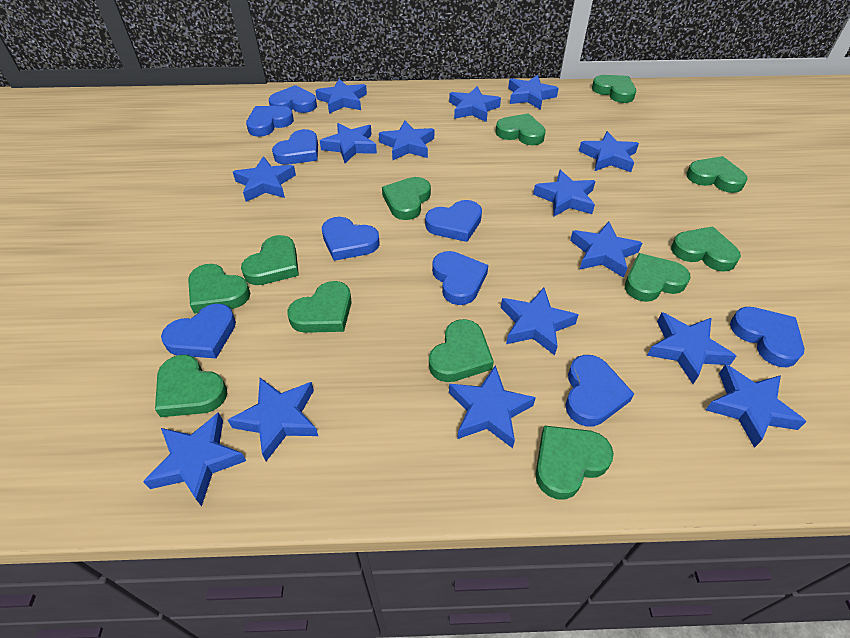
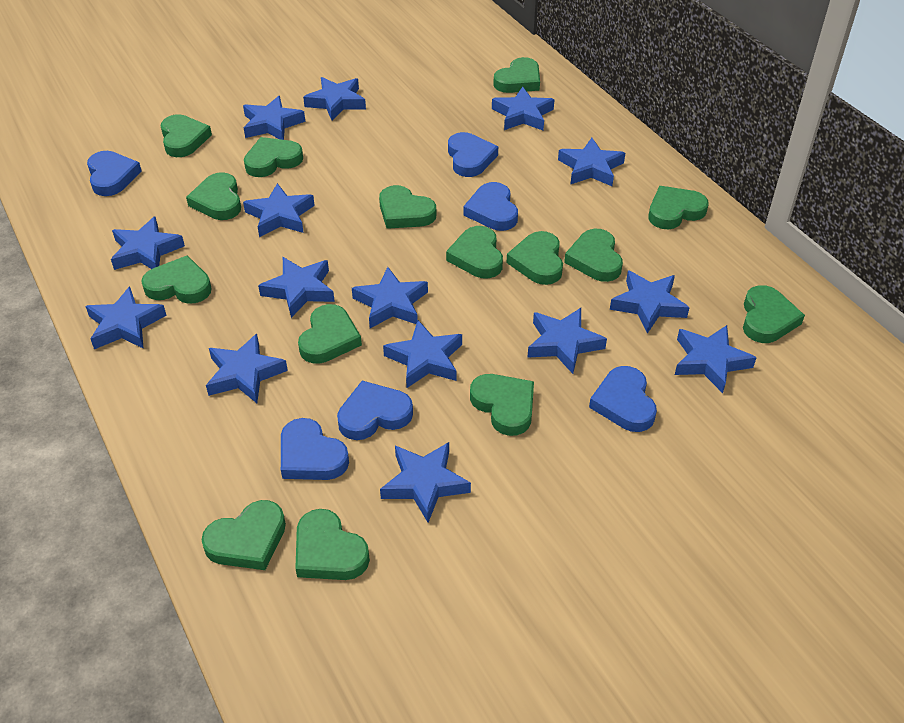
blue heart: [161,304,236,358] [246,106,294,137] [269,85,317,113] [272,129,318,165] [322,217,380,261] [425,200,482,242] [432,251,488,305] [565,355,634,427] [730,307,804,367] = 9 -> [87,151,141,196] [281,418,349,480] [337,381,413,440] [448,132,498,177] [463,182,518,231] [589,366,657,432] = 6
green heart: [155,355,227,417] [188,264,250,314] [241,235,299,285] [287,281,352,333] [382,177,431,220] [429,319,494,382] [495,113,546,145] [536,425,614,500] [592,75,636,103] [625,253,691,302] [671,226,741,272] [686,156,748,193] = 12 -> [141,255,211,304] [161,114,212,157] [186,172,241,220] [202,500,286,570] [244,137,303,177] [295,509,370,580] [298,304,362,364] [379,185,436,229] [446,226,503,278] [470,374,534,436] [493,57,540,93] [506,231,563,285] [564,229,623,282] [649,186,709,229] [743,285,805,343] = 15

